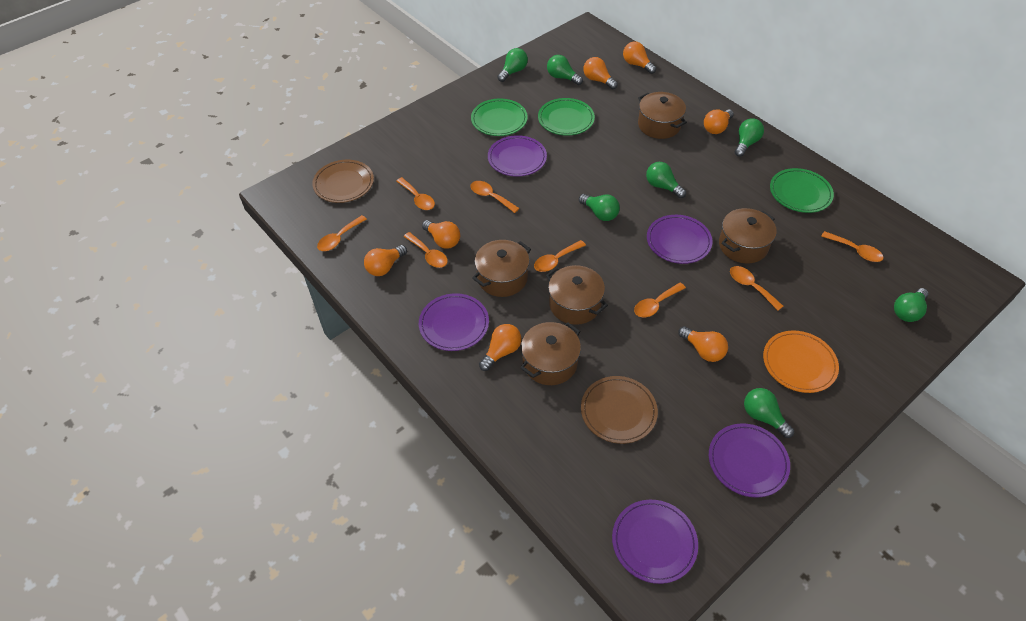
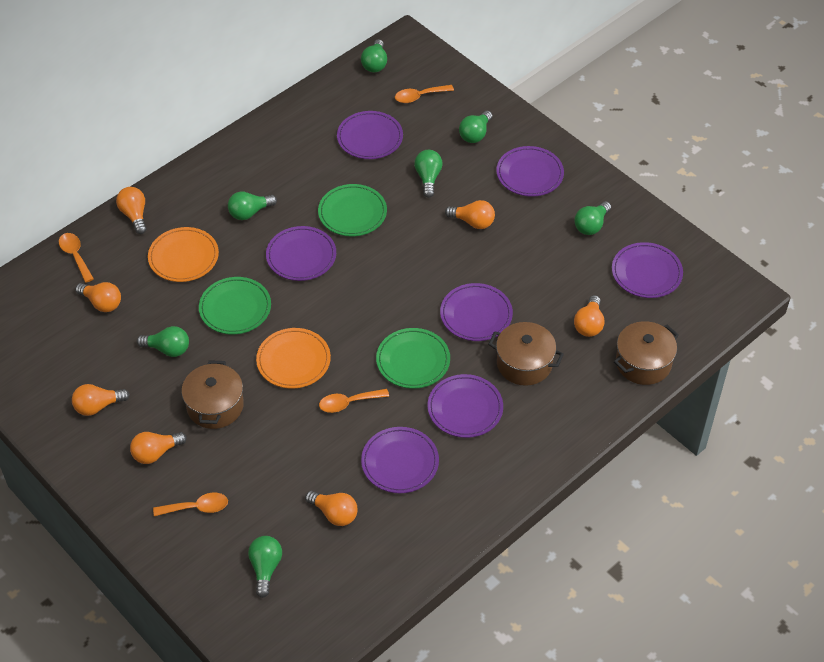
brown plate: [312,160,374,203] [581,376,658,444] = 2 -> none = 0
brown pot: [472,240,531,297] [520,322,581,385] [546,265,608,325] [638,92,687,139] [719,208,777,264] = 5 -> [182,360,244,429] [488,322,564,386] [614,321,679,385] = 3
orange plate: [763,331,839,393] = 1 -> [148,227,219,282] [256,328,331,389] = 2
orange spoon: [317,215,367,251] [396,177,435,210] [403,232,448,268] [470,181,520,213] [534,240,586,272] [634,283,686,318] [730,266,783,310] [821,231,884,262] = 8 -> [59,233,94,283] [153,493,228,516] [319,389,389,413] [395,85,454,103] = 4
purple plate: [419,293,489,351] [488,135,547,177] [612,500,698,584] [647,215,712,264] [709,423,790,497] = 5 -> [266,226,336,281] [337,111,403,159] [361,427,439,493] [427,374,503,438] [440,283,513,341] [496,146,564,197] [612,242,683,298] = 7

